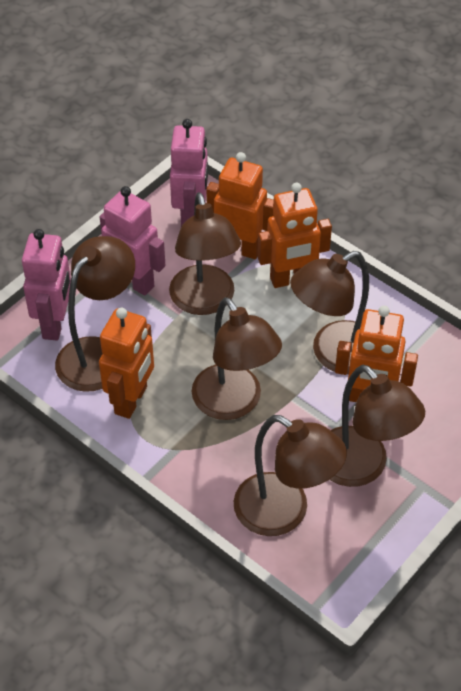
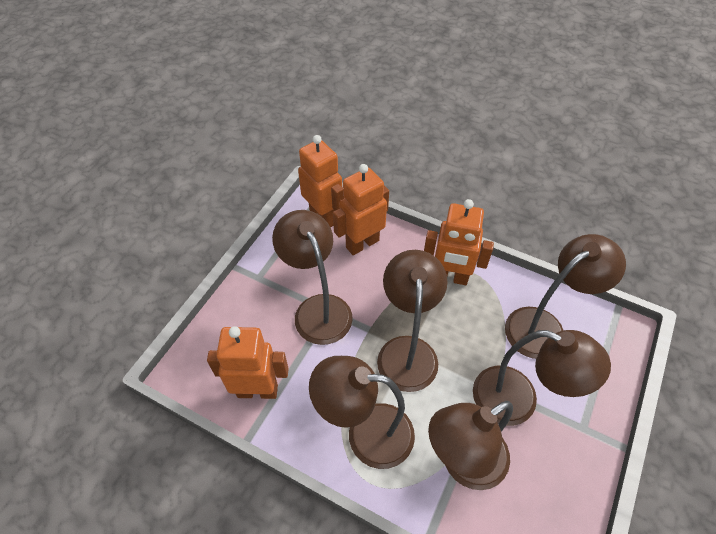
pink robot: [22,229,71,341] [100,186,165,296] [170,119,208,227] = 3 -> none = 0

